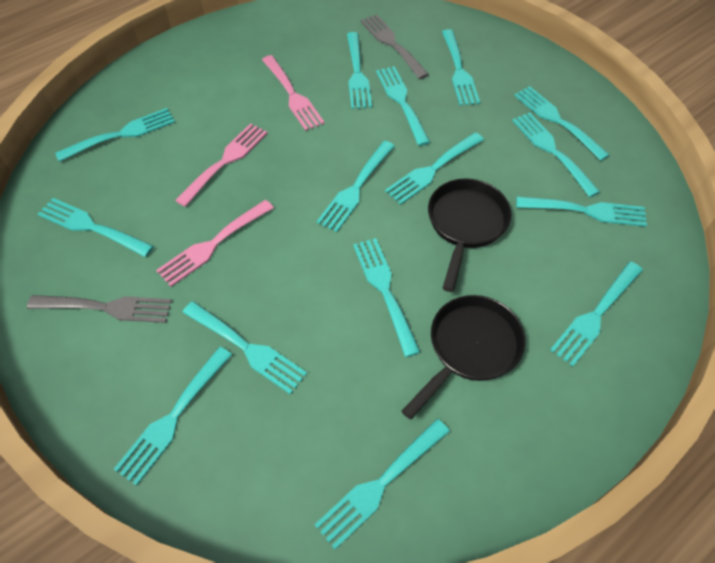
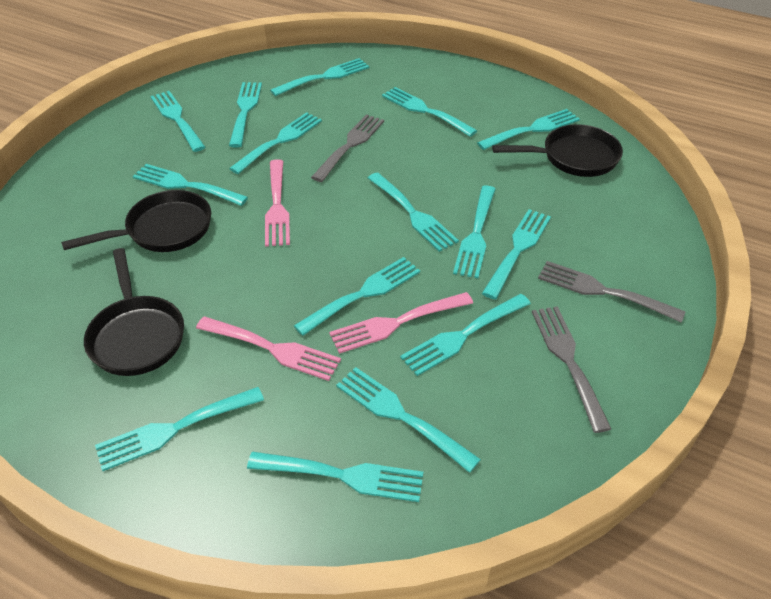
black pan: [402,295,525,419] [428,179,511,292] = 2 -> [61,190,211,252] [84,248,184,376] [492,124,623,177] = 3
grey fork: [27,295,172,323] [360,14,429,79] = 2 -> [311,114,384,182] [532,306,611,433] [538,261,686,323] = 3

